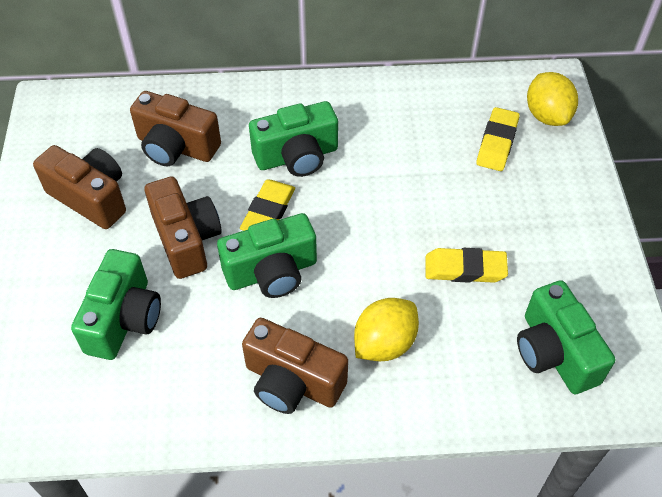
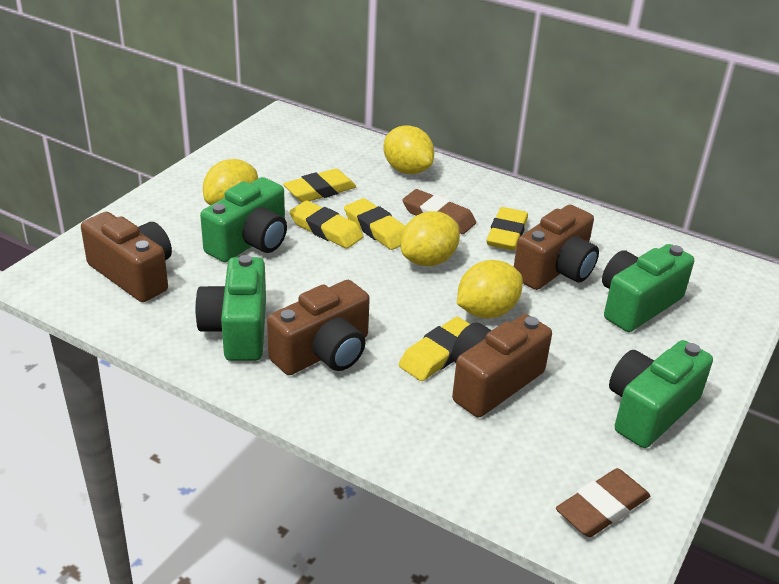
brown eraser: none = 0 -> [402,189,476,234] [556,468,650,537] = 2
yellow eraser: [240,179,295,231] [426,248,508,283] [476,107,520,171] = 3 -> [283,169,357,202] [289,201,364,249] [344,198,405,250] [399,317,470,381] [486,207,528,251] = 5
yellow lemon: [354,298,419,361] [527,72,578,126] = 2 -> [203,159,258,205] [383,125,434,174] [401,211,460,266] [457,260,523,318] = 4

